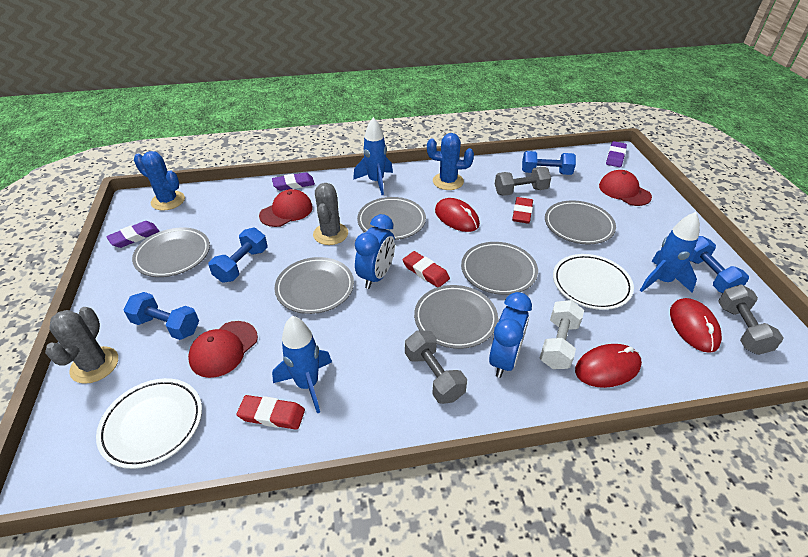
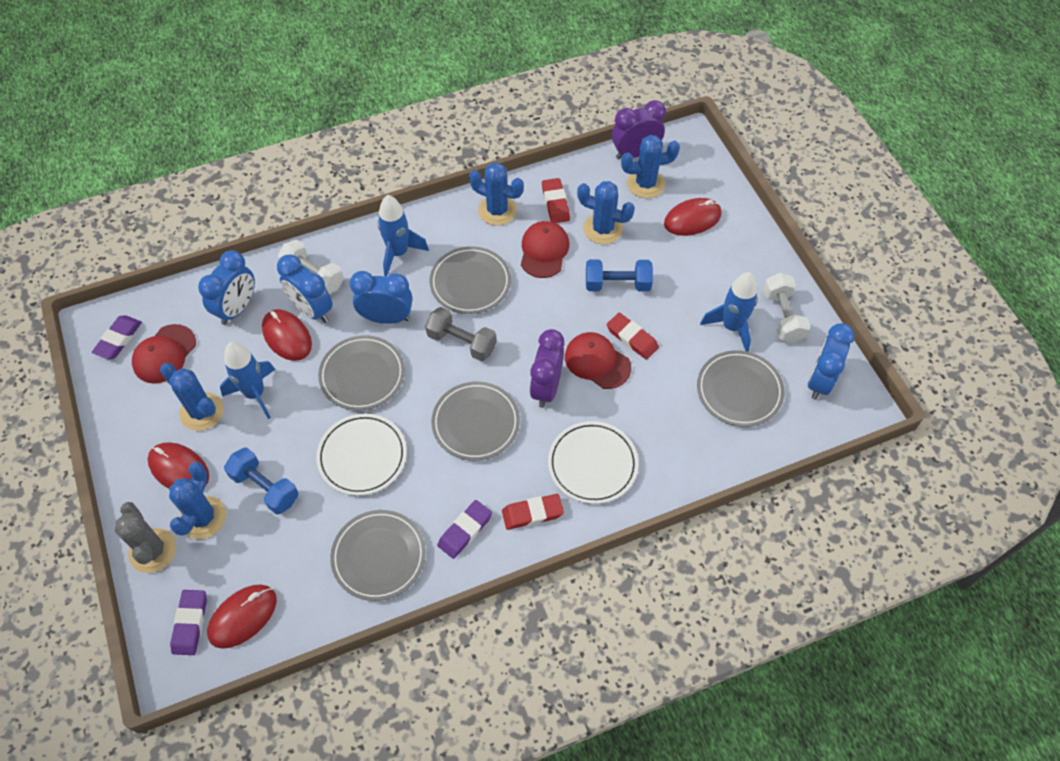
blue cactus: [134,151,185,211] [427,133,474,190] = 2 -> [160,363,224,431] [169,462,226,539] [469,162,524,226] [577,181,635,244] [621,135,680,198] = 5
blue clock: [355,214,395,289] [489,292,532,378] = 2 -> [198,250,255,325] [277,255,333,323] [350,271,412,324] [807,323,855,400] = 4
blue dumbbell: [124,292,199,340] [209,228,267,283] [522,151,576,175] [689,236,749,293] = 4 -> [224,447,299,515] [586,259,653,292] = 2
grey cactus: [45,307,118,384] [313,183,348,245] = 2 -> [115,502,176,573] = 1
grey dumbbell: [405,331,467,404] [495,167,551,196] [718,285,783,355] = 3 -> [425,307,497,361] = 1
grey plate: [132,227,210,277] [275,257,354,314] [357,197,426,240] [414,285,498,349] [461,242,538,295] [545,200,616,244] = 6 -> [318,336,405,410] [330,510,426,601] [429,246,511,314] [431,382,520,461] [697,350,784,427] = 5
purple clock: none = 0 -> [530,329,564,408] [612,100,666,159] = 2
red mouse: [435,198,480,232] [575,344,642,388] [670,298,722,353] = 3 -> [148,442,209,489] [207,584,277,649] [262,309,312,361] [664,198,722,236] = 4
white dumbbell: [540,300,584,369] = 1 -> [278,240,344,294] [763,273,811,343] = 2

